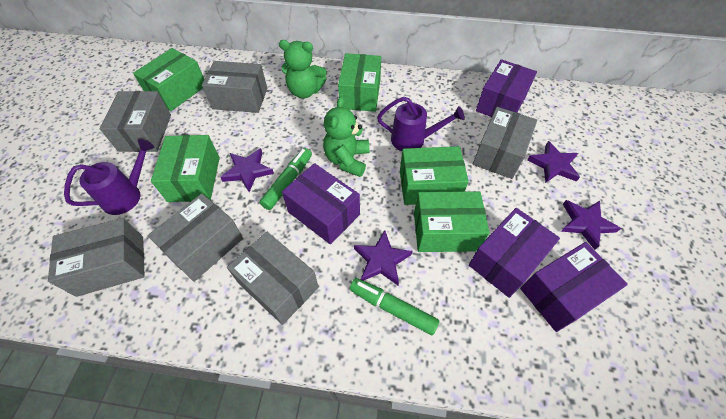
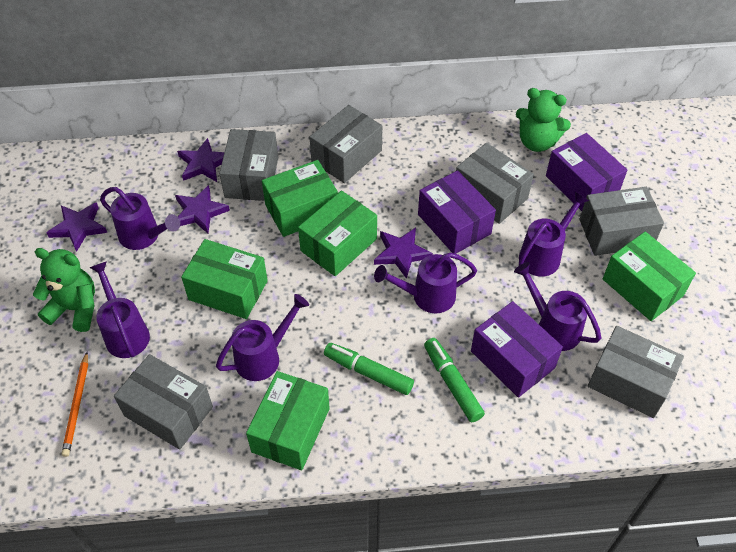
orange pencil: none = 0 -> [61,352,88,457] = 1
purple box: [282,163,360,244] [469,208,560,298] [476,59,537,117] [520,242,628,332] = 4 -> [418,170,496,254] [471,301,563,398] [546,133,627,211] = 3
purple watering can: [64,139,154,215] [377,97,465,151] = 2 -> [89,261,150,358] [100,187,180,250] [216,294,309,381] [374,253,477,313] [514,262,601,351] [519,192,589,277] = 6

